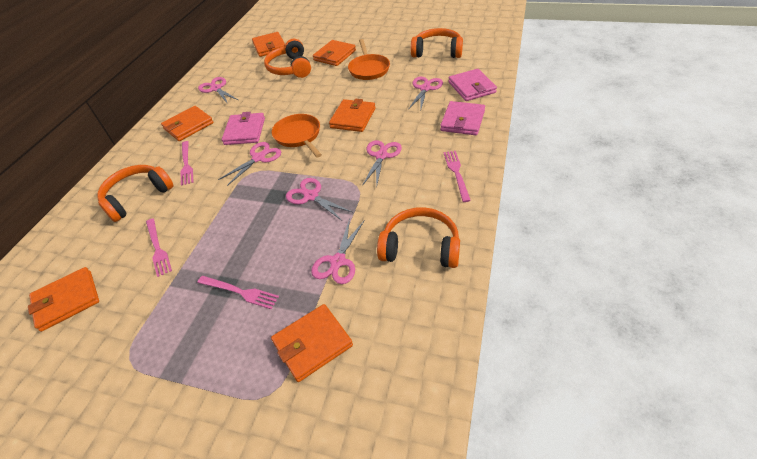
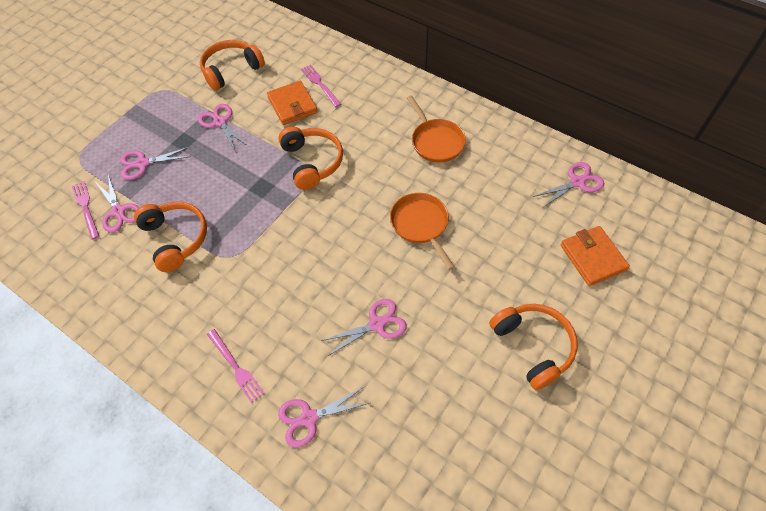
orange wallet: [28,267,99,332] [161,106,214,141] [252,32,285,57] [271,304,353,382] [313,40,356,66] [329,99,375,132] = 6 -> [267,81,318,125] [560,226,630,286] = 2
pink fork: [146,218,172,277] [180,141,194,186] [197,276,279,309] [443,151,471,202] = 4 -> [72,181,99,240] [207,329,264,403] [301,65,341,107] = 3
pink wallet: [222,112,265,145] [440,101,485,135] [448,69,497,101] = 3 -> none = 0

